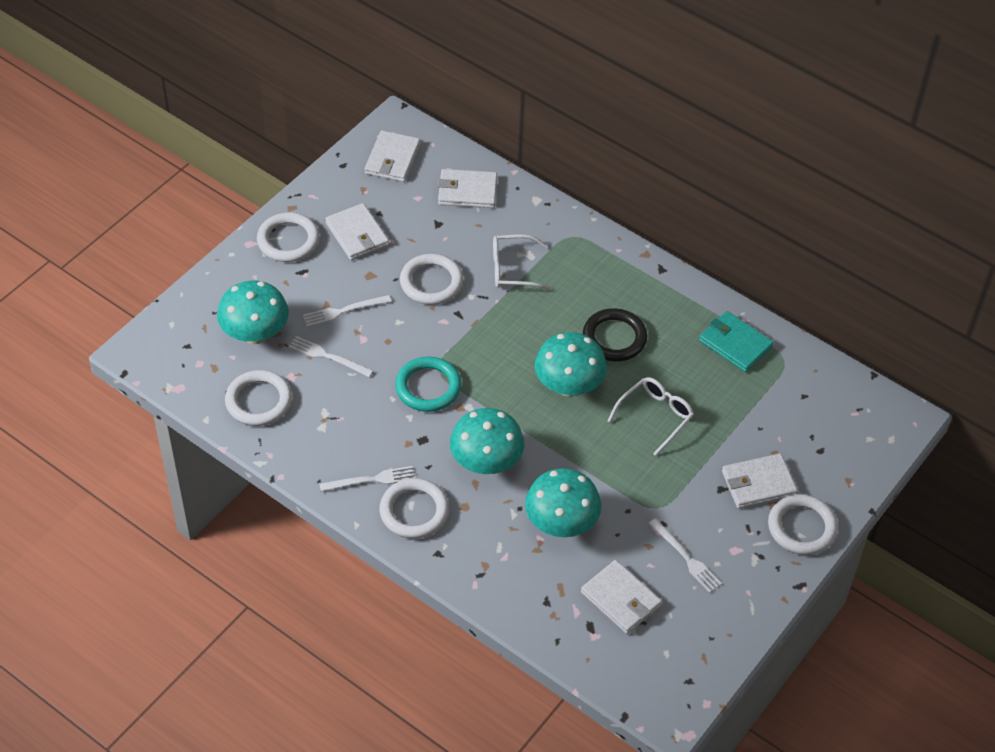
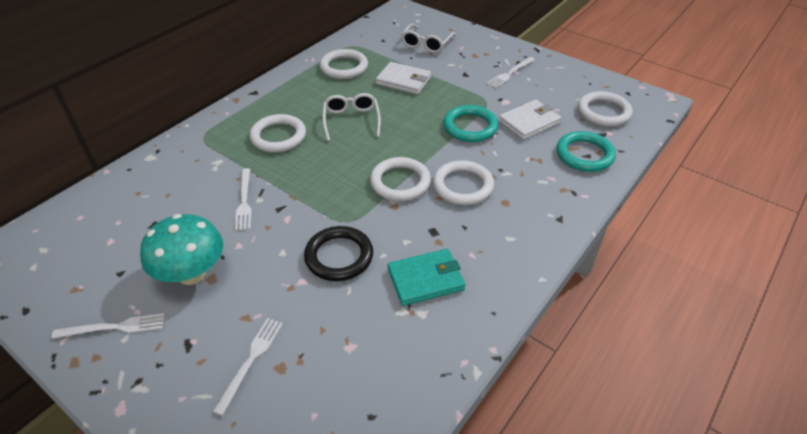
turquoise mushroom: [217,281,289,344] [450,408,525,474] [525,468,602,537] [535,332,607,397] = 4 -> [140,214,223,285] = 1
turquoise ring: [395,356,462,412] = 1 -> [443,105,498,142] [557,131,616,172] = 2
white wallet: [325,203,389,260] [365,130,420,182] [438,169,497,208] [581,560,662,634] [722,454,798,509] = 5 -> [376,62,431,94] [499,100,561,140] = 2

